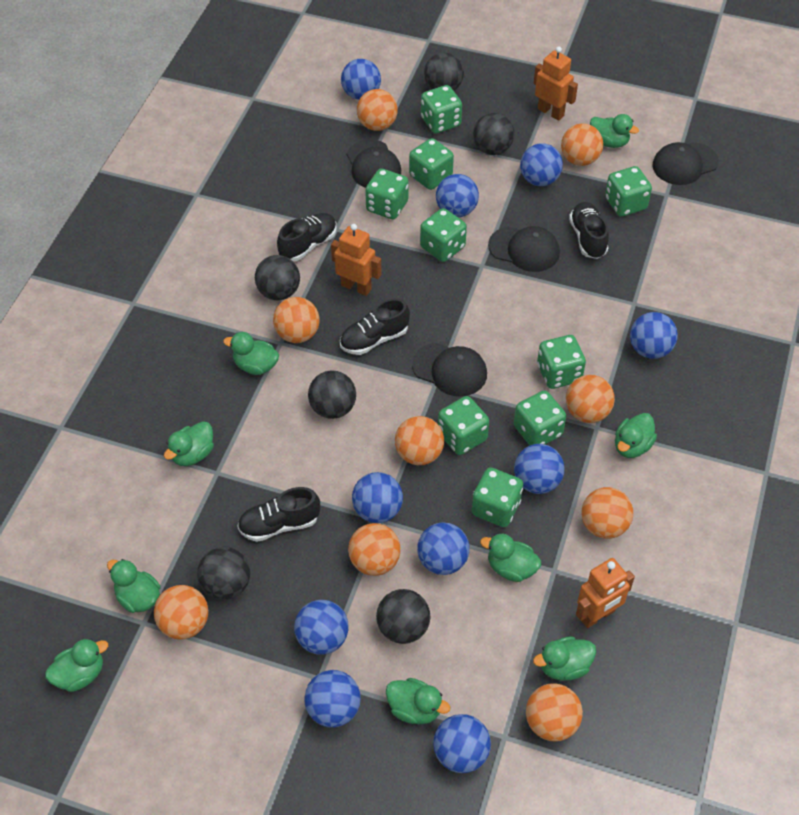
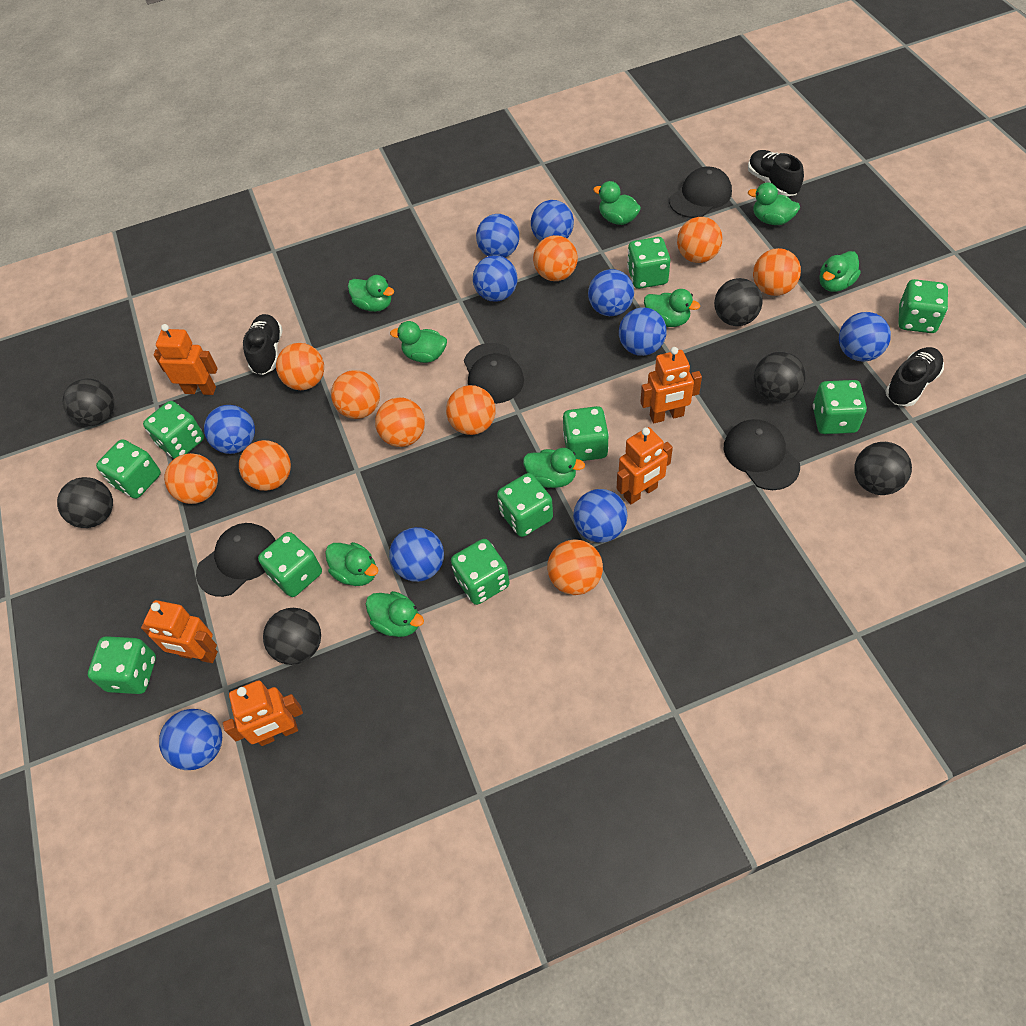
black shoe: [237,487,320,542] [277,213,337,261] [340,299,410,355] [569,202,609,259] = 4 -> [243,314,282,375] [748,150,804,196] [885,347,944,407] = 3
green dice: [365,168,409,219] [409,138,454,190] [420,208,467,262] [421,85,462,134] [438,396,489,455] [472,467,523,527] [514,390,566,446] [537,335,586,389] [605,166,652,217] = 9 -> [88,636,156,694] [96,439,161,499] [143,401,204,459] [258,532,322,597] [451,539,510,605] [497,473,553,537] [563,406,609,461] [627,237,670,289] [813,380,867,434] [898,279,948,333] = 10
orange ball: [154,585,208,639] [273,297,320,343] [348,523,401,576] [357,89,397,131] [395,416,444,465] [526,683,583,742] [561,123,603,166] [566,375,615,423] [582,487,633,539] = 9 -> [164,453,218,504] [239,440,291,491] [276,343,324,390] [331,370,380,419] [375,397,425,447] [446,385,496,435] [533,235,578,281] [547,539,603,595] [677,217,722,263] [753,248,801,296] = 10
orange robot: [331,224,381,296] [534,46,578,121] [576,558,635,628] = 3 -> [141,600,218,663] [153,324,218,395] [223,680,303,746] [617,427,673,504] [640,347,702,423] = 5

